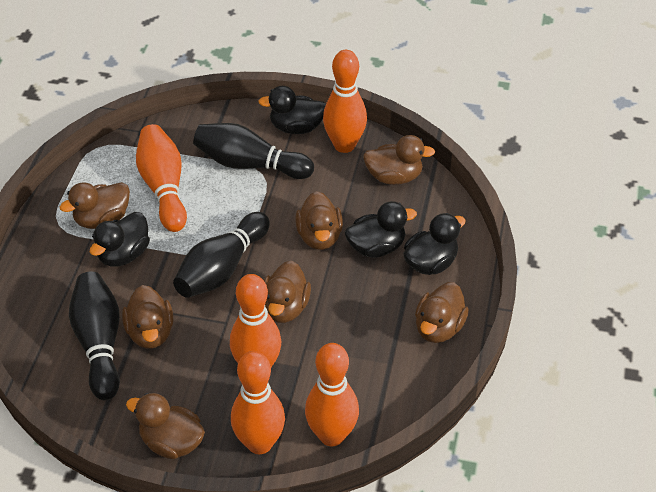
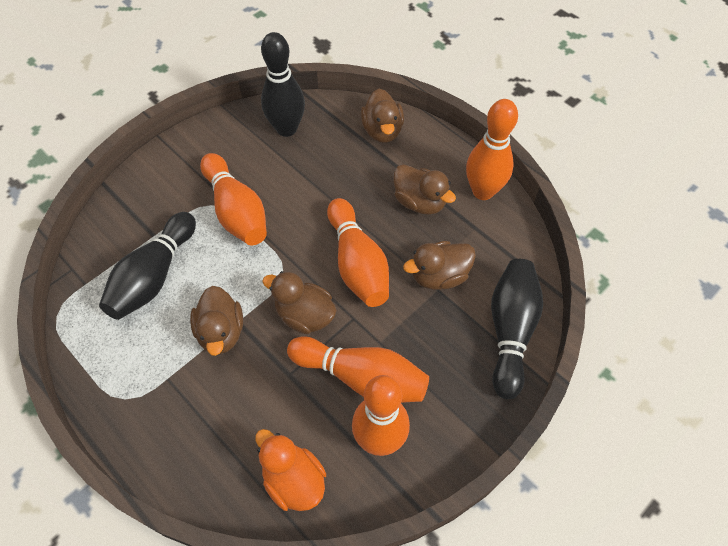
black duck: [90,212,150,266] [258,86,326,134] [345,201,417,258] [403,213,466,275] = 4 -> none = 0
brown duck: [60,182,130,229] [122,285,174,348] [126,393,205,459] [264,261,311,323] [295,191,343,250] [363,135,435,185] [415,282,469,343] = 7 -> [190,286,243,356] [262,271,337,334] [361,89,404,143] [393,164,456,215] [403,241,476,290] = 5
orange duck: none = 0 -> [255,429,326,511] = 1

